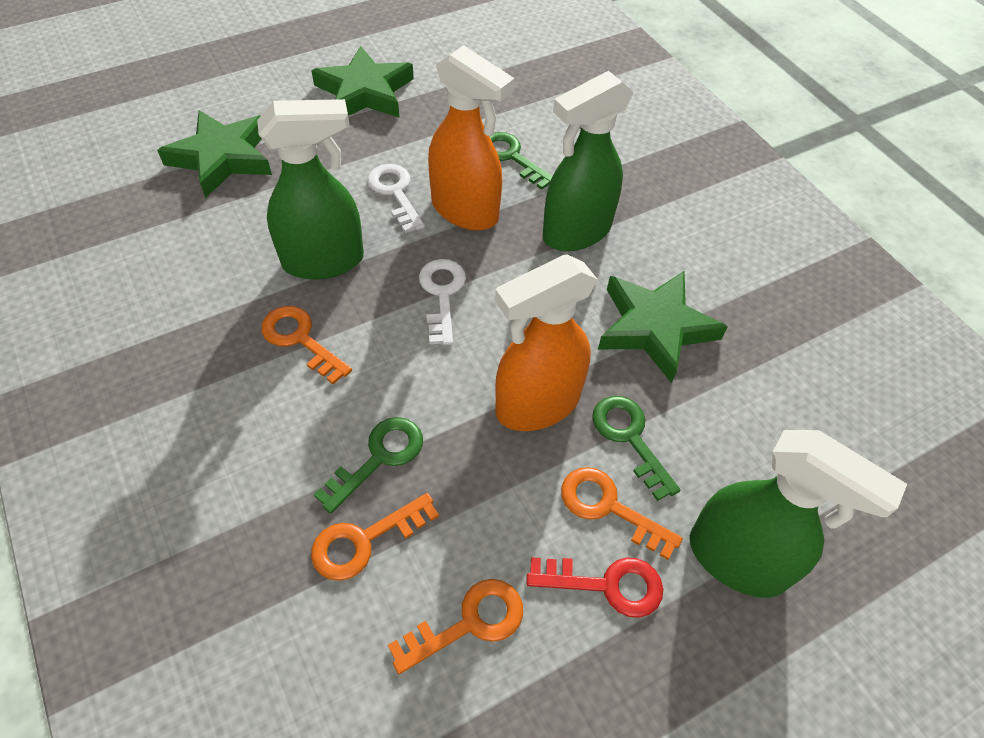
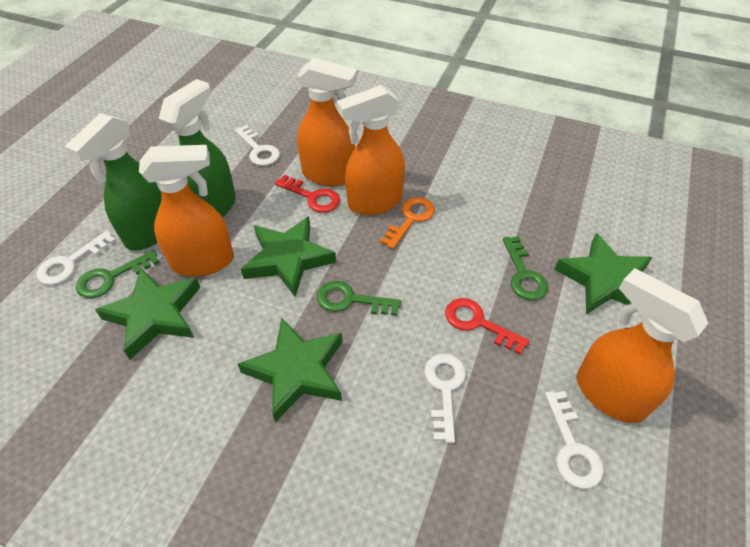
green spray bottle: [257,99,364,280] [543,71,634,251] [690,430,907,598] = 3 -> [64,113,162,250] [159,79,236,217] = 2
green star: [157,110,272,198] [311,46,414,118] [598,271,728,383] = 3 -> [95,268,200,360] [238,317,343,422] [241,216,336,297] [554,233,653,314] = 4
orange key: [261,306,352,384] [311,493,439,581] [388,579,523,674] [561,467,683,560] = 4 -> [380,197,435,249] = 1
orange spray bottle: [428,45,515,231] [495,254,598,431] = 2 -> [139,145,234,276] [297,58,357,186] [337,85,405,215] [577,268,708,423] = 4
red key: [526,557,663,618] = 1 -> [275,175,340,213] [445,298,530,355] = 2
white key: [368,164,425,233] [419,259,466,345] = 2 -> [37,231,116,285] [235,125,280,166] [424,354,466,443] [545,391,604,489] = 4

